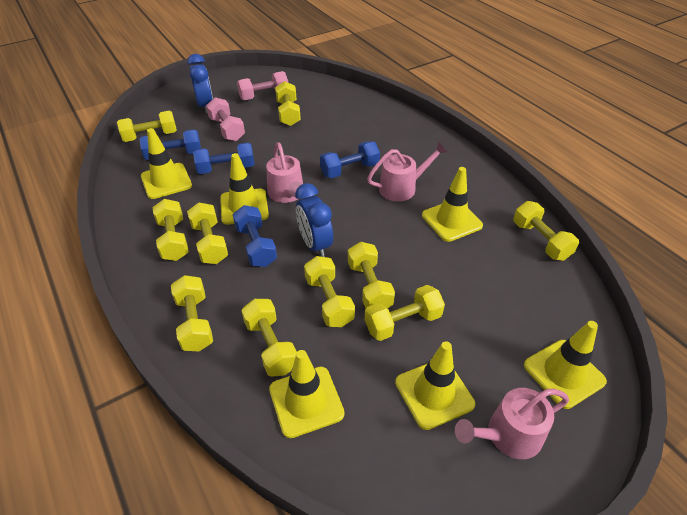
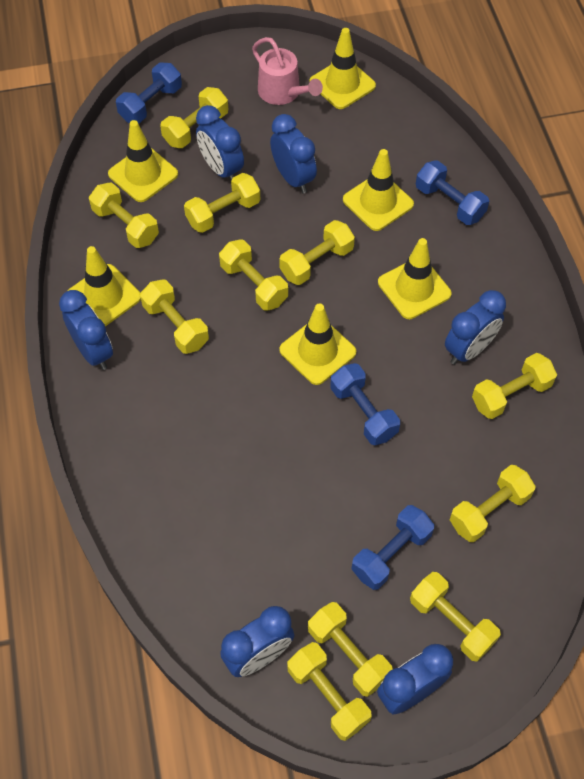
blue clock: [187,54,213,113] [295,183,333,257] = 2 -> [59,290,113,370] [196,105,244,181] [220,606,294,677] [270,114,317,193] [377,644,453,715] [445,290,506,365] = 6
pink dumbbell: [206,97,245,141] [237,71,288,101] = 2 -> none = 0
pink watering can: [266,143,303,203] [367,142,448,202] [455,388,569,459] = 3 -> [252,37,323,105] = 1
yellow dumbbell: [117,111,177,142] [153,199,189,261] [171,275,213,352] [187,202,228,264] [241,299,297,377] [275,81,301,126] [304,256,355,327] [348,242,395,309] [365,285,445,341] [513,201,579,261] = 10 -> [89,183,159,248] [140,279,209,354] [160,87,228,148] [184,173,260,233] [219,240,288,311] [279,220,355,285] [287,642,372,741] [308,602,393,697] [410,572,501,661] [450,465,536,542] [472,353,557,419] = 11

